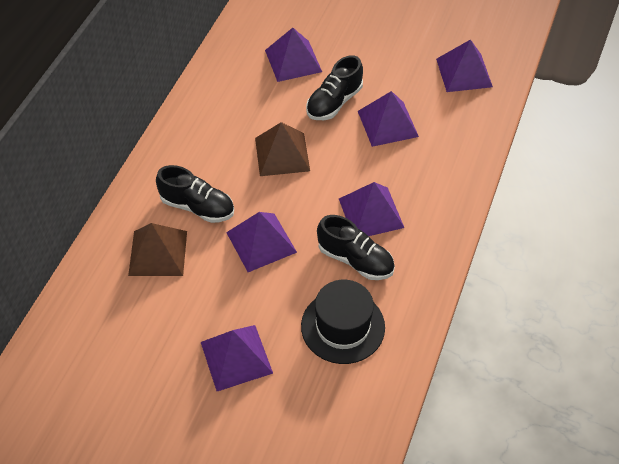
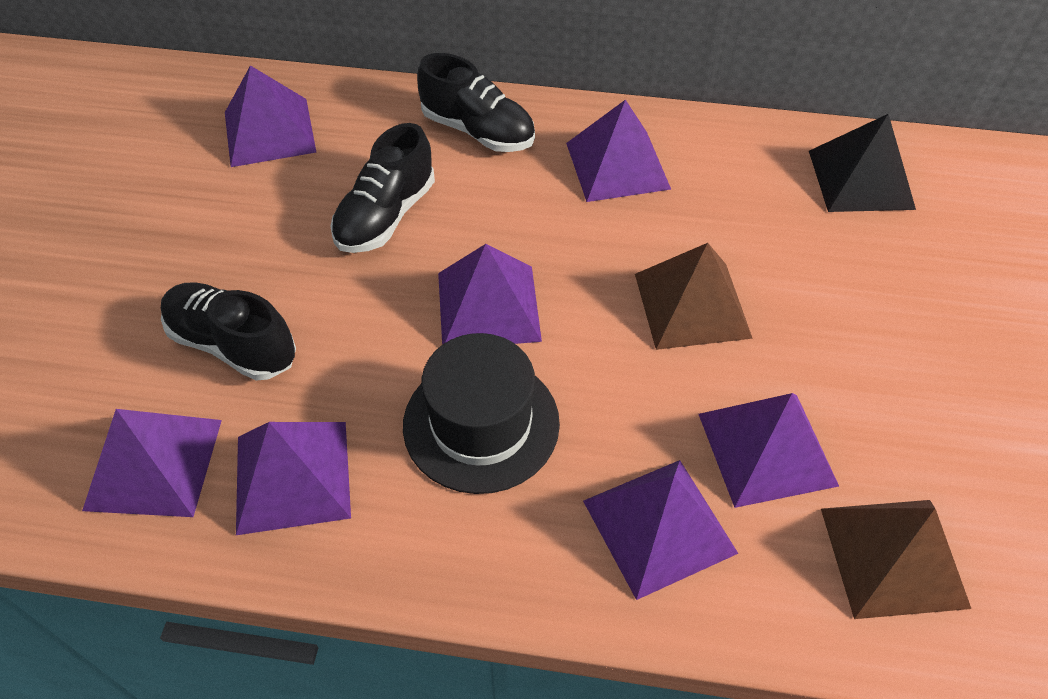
black pyramid: none = 0 -> [809,114,916,212] = 1
purple pyramid: [201,325,273,391] [226,212,297,272] [265,28,322,82] [339,182,404,236] [358,91,419,147] [436,39,493,92] = 6 -> [82,409,222,517] [225,65,316,167] [236,422,351,535] [438,244,542,345] [566,100,671,202] [583,460,739,600] [699,393,839,508] = 7

